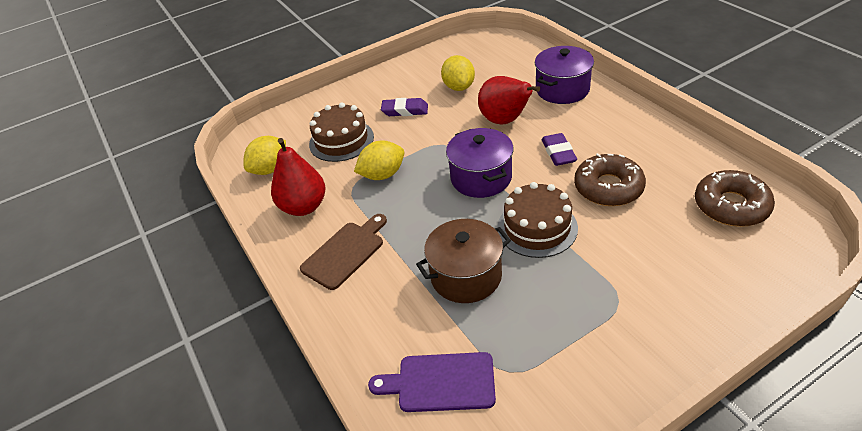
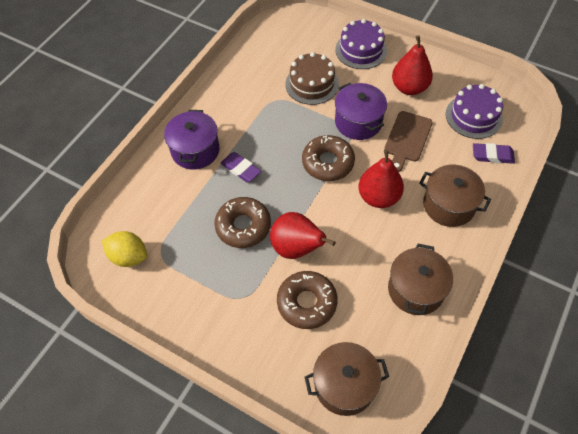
brown cake: [309,103,374,162] [497,182,578,258] = 2 -> [285,52,339,105] = 1
brown donut: [574,153,646,206] [695,170,775,227] = 2 -> [214,197,271,248] [277,271,338,329] [302,135,355,181] = 3
brown pot: [416,219,511,303] = 1 -> [305,342,389,416] [388,243,453,315] [419,165,491,227] = 3
purple cake: none = 0 -> [336,19,387,69] [446,84,503,139] = 2
purple cutting board: [368,352,496,412] = 1 -> none = 0
red pear: [271,138,325,216] [478,76,540,125] = 2 -> [270,212,336,259] [358,149,404,208] [392,35,433,95] = 3
yellow lemon: [244,136,286,175] [354,140,404,180] [441,55,475,91] = 3 -> [102,231,147,267] = 1

